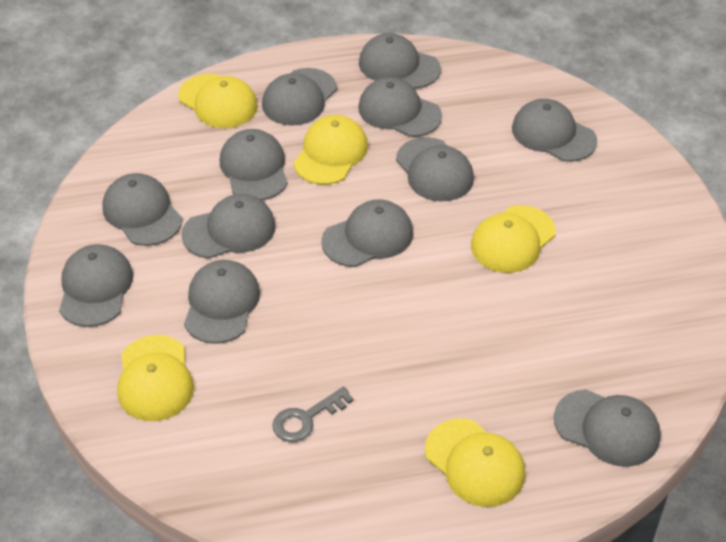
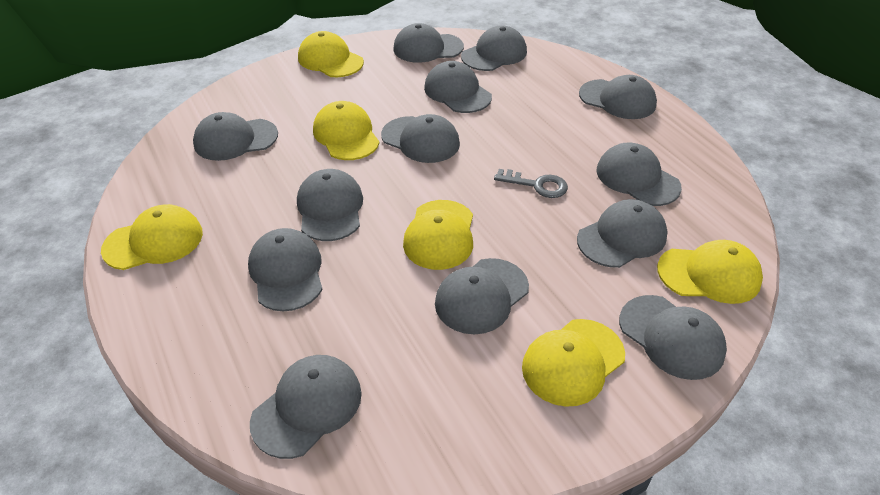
grey cap: [59,244,133,327] [102,173,182,246] [181,194,276,259] [184,260,260,343] [220,129,288,200] [262,68,337,126] [321,199,413,267] [358,77,442,137] [359,33,441,89] [396,137,474,202] [512,99,597,162] [554,389,660,467] = 12 -> [193,112,278,161] [248,228,323,312] [250,355,362,459] [297,169,363,241] [381,114,460,163] [393,23,464,63] [424,61,492,113] [435,258,529,334] [461,25,527,71] [577,199,668,268] [579,75,657,119] [596,143,682,206] [619,295,727,380] = 13
yellow cap: [117,335,194,421] [178,74,258,128] [293,115,368,185] [425,418,525,507] [471,205,556,273] = 5 -> [101,204,203,270] [298,31,364,77] [313,101,379,160] [403,200,473,270] [522,319,625,407] [657,240,763,304] = 6

